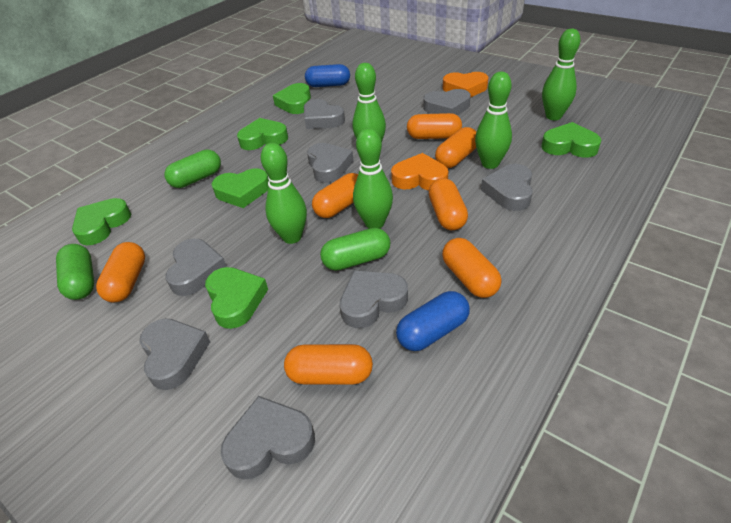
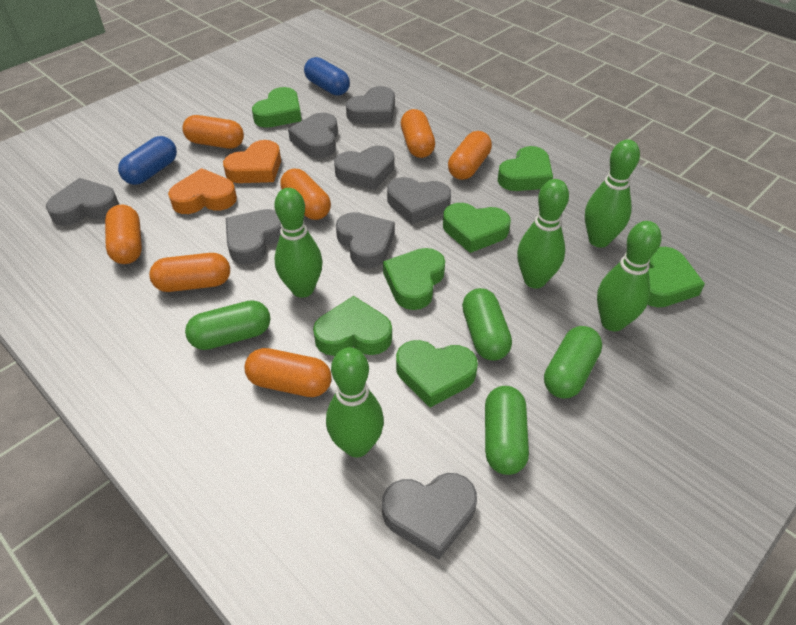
green capsule: [56,244,94,300] [165,149,221,188] [320,228,390,271] = 3 -> [185,300,270,350] [462,288,512,361] [485,386,529,475] [544,326,602,398] = 4
green heart: [72,198,131,246] [205,267,268,329] [211,168,269,208] [237,118,288,150] [273,83,311,114] [541,122,601,158] = 6 -> [252,87,302,128] [313,296,392,356] [383,248,445,310] [396,340,478,407] [443,203,511,253] [498,146,553,191] [647,247,705,307] = 7

